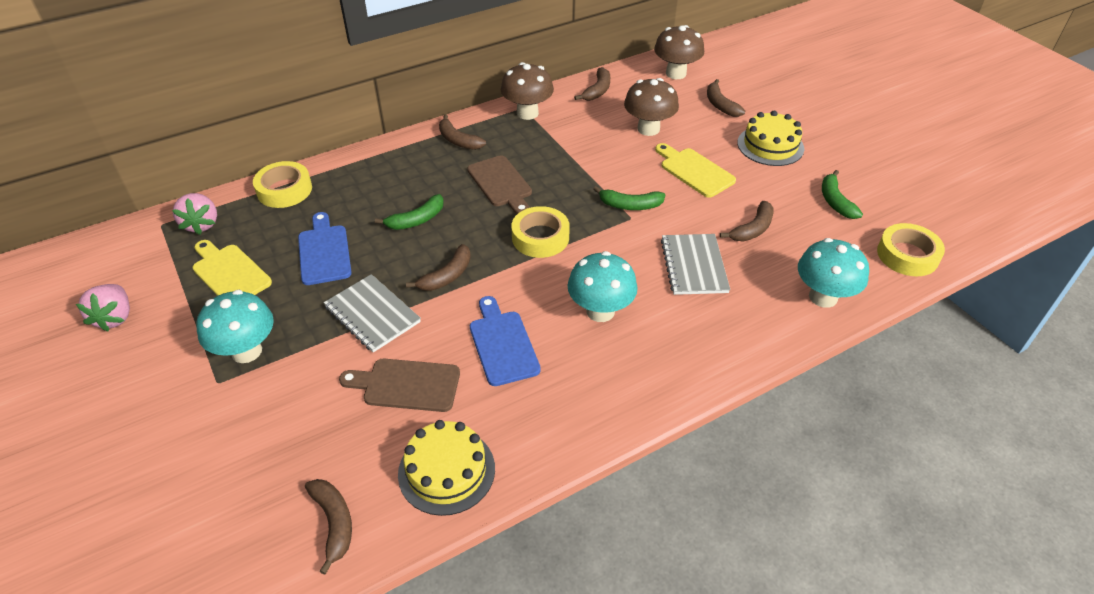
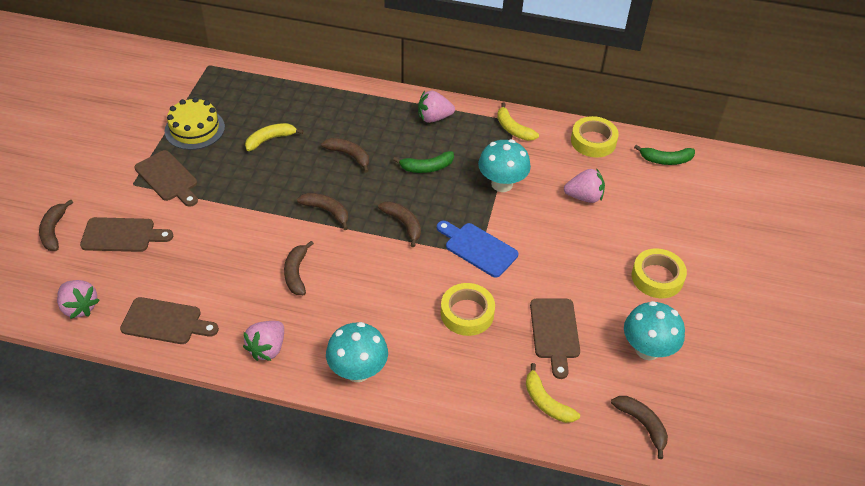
blue cutting board: [298,212,352,285] [470,296,541,386] = 2 -> [437,221,518,278] = 1
brown cutting board: [339,359,460,412] [467,155,532,214] = 2 -> [80,217,173,252] [120,297,219,344] [134,150,198,207] [530,299,580,379] = 4
brown mushroom: [501,62,554,120] [624,78,679,136] [654,25,704,79] = 3 -> none = 0
green banana: [375,194,444,230] [593,186,665,210] [822,170,863,219] = 3 -> [393,151,454,173] [634,145,695,165] = 2
grey notebook: [324,274,421,353] [661,234,730,295] = 2 -> none = 0
pink strawberry: [76,284,130,332] [172,193,217,235] = 2 -> [57,280,100,319] [243,321,284,361] [418,90,455,123] [564,168,605,203] = 4
yellow banana: none = 0 -> [245,123,303,151] [497,102,539,141] [526,363,580,423] = 3
yellow cake: [398,420,495,516] [737,111,804,166] = 2 -> [164,97,225,150] = 1
yellow cutting board: [193,240,272,296] [655,143,736,198] = 2 -> none = 0

